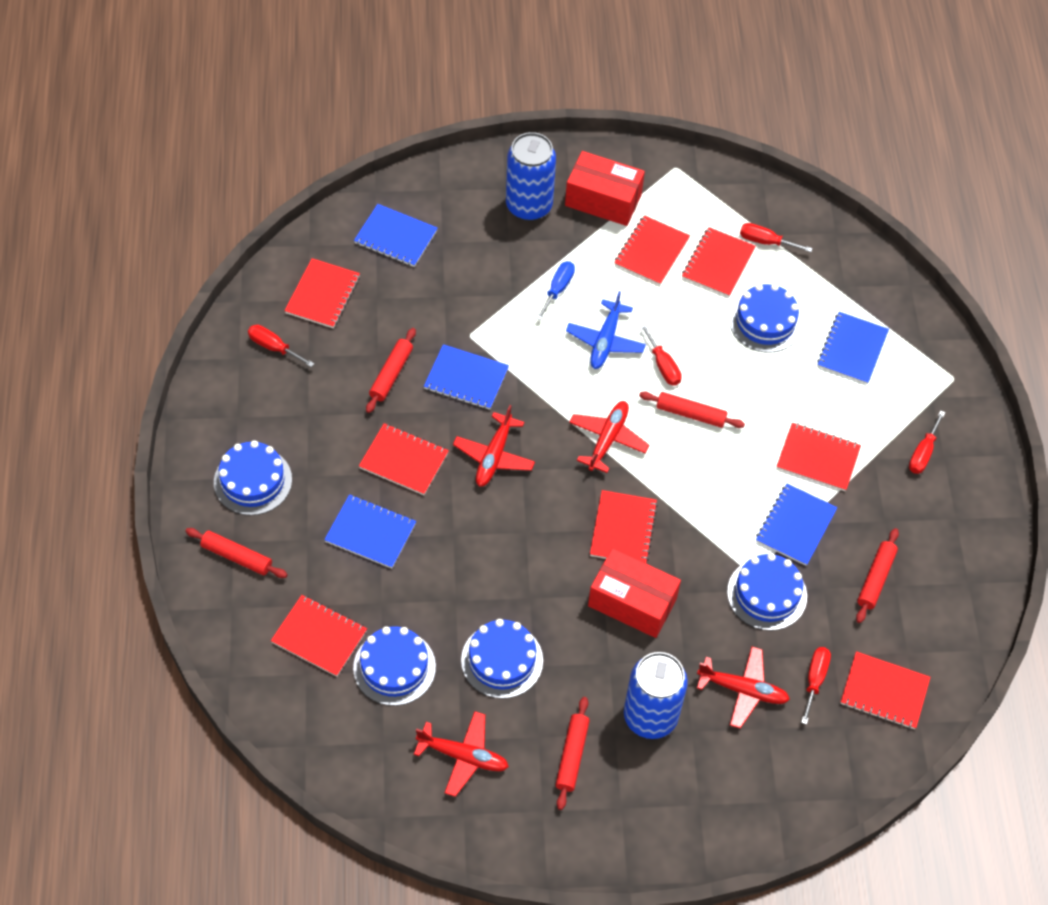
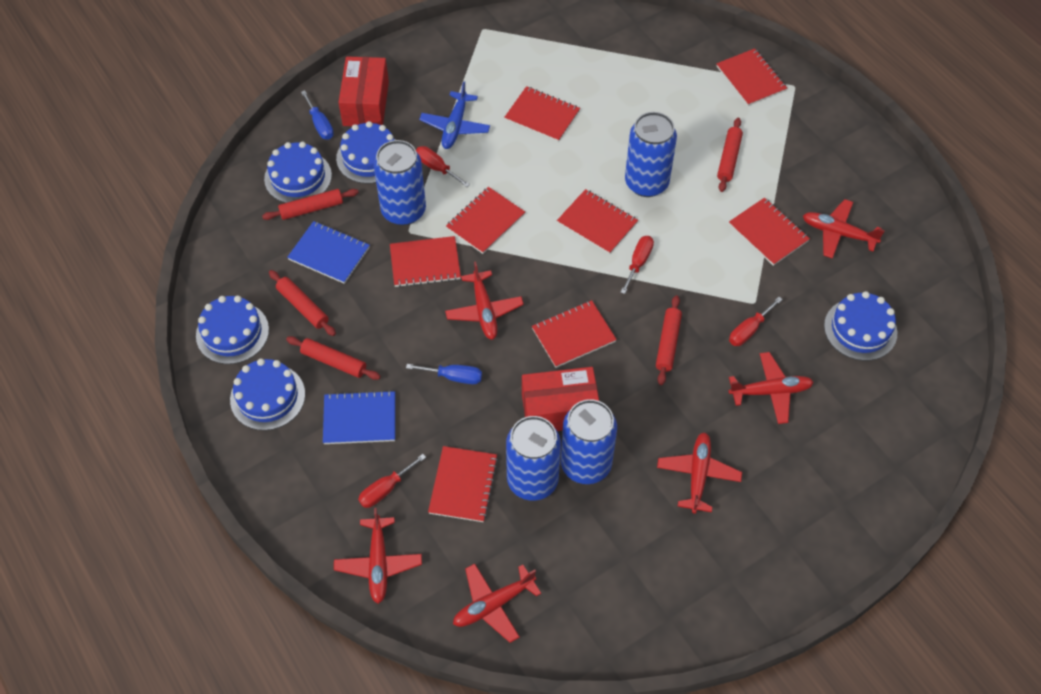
blue can: [506,132,556,221] [624,652,688,739] = 2 -> [374,140,426,226] [506,416,561,501] [561,399,617,484] [625,112,677,197] = 4
blue notebook: [324,494,416,569] [354,204,438,267] [424,344,509,410] [756,484,837,566] [817,312,889,384] = 5 -> [287,221,370,284] [323,390,395,444] = 2
blue screwdriver: [536,261,575,320] = 1 -> [301,90,334,140] [406,364,482,384] = 2
red plane: [414,711,509,797] [453,405,535,487] [569,401,649,473] [697,647,790,729] = 4 -> [334,508,422,604] [445,261,524,340] [453,563,541,643] [657,432,742,514] [729,352,814,424] [803,199,885,259] = 6
red screwdriver: [248,325,314,367] [640,323,682,386] [740,223,813,252] [801,647,831,725] [909,410,945,474] = 5 -> [358,454,426,508] [416,146,470,187] [620,236,654,294] [729,297,783,346] = 4

